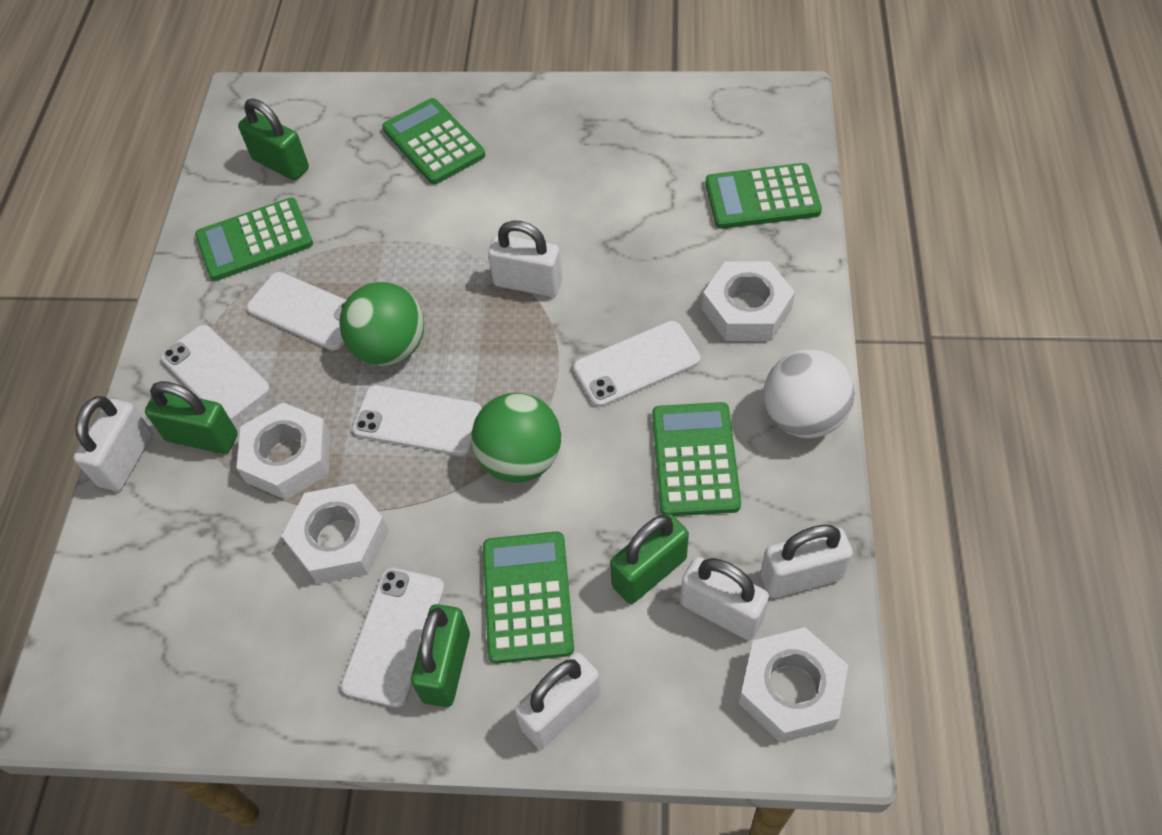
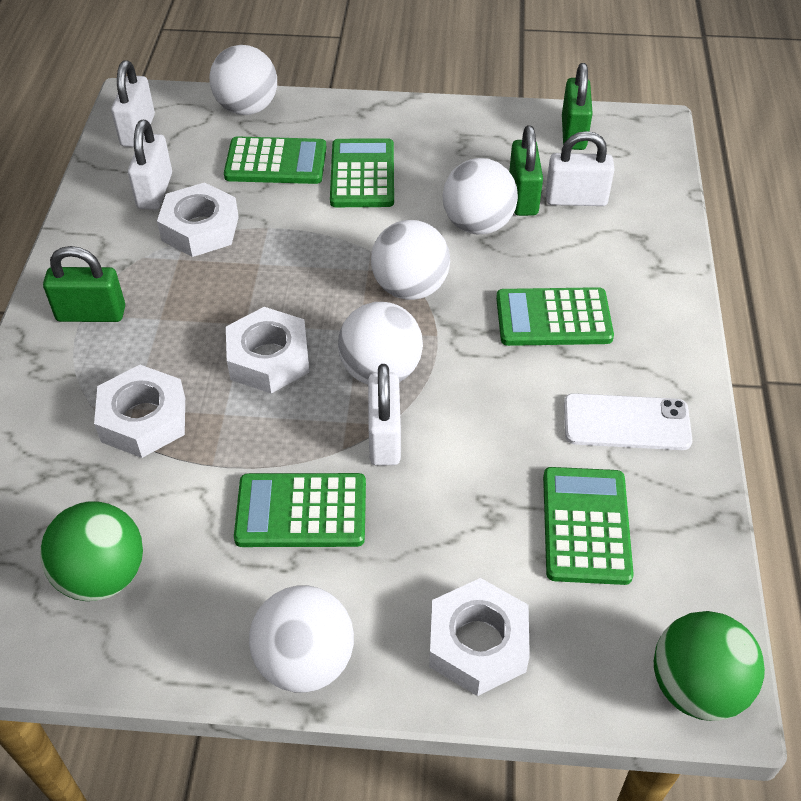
green padlock: [145,381,238,454] [238,99,309,180] [411,604,470,707] [610,513,689,604] = 4 -> [43,246,125,322] [509,125,543,216] [562,63,593,150] = 3
white ball: [764,349,855,438] = 1 -> [209,45,277,115] [249,586,354,693] [338,302,423,385] [371,220,450,300] [442,158,518,234] = 5
white padlock: [73,396,153,491] [488,220,562,297] [515,652,601,748] [680,557,769,640] [761,525,853,598] = 5 -> [111,61,155,147] [128,120,172,210] [368,364,401,466] [546,131,615,206] = 4
white phone: [161,325,270,421] [246,272,346,351] [341,568,445,708] [352,385,482,456] [573,321,701,407] = 5 -> [564,393,692,450] = 1

